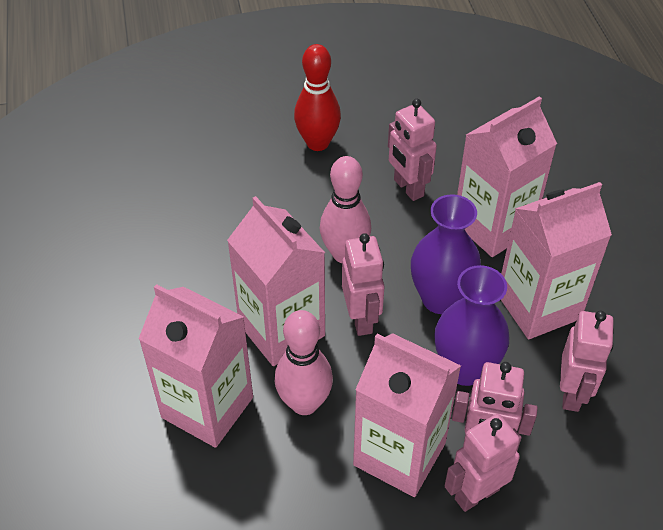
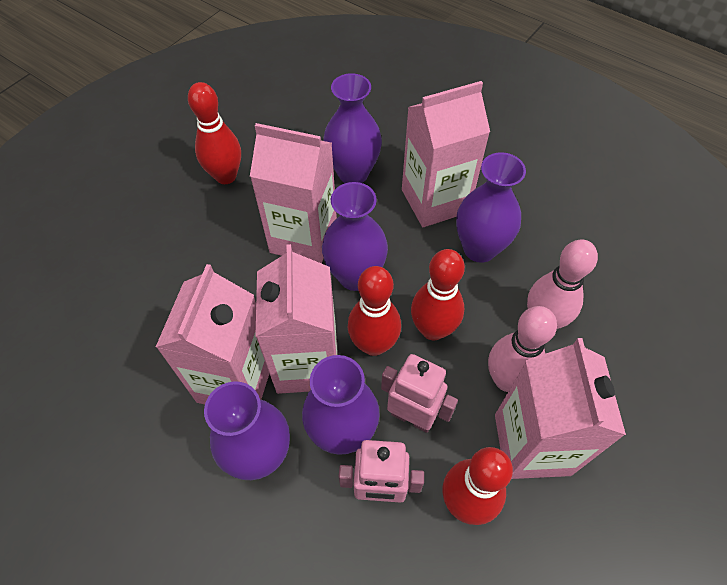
pink robot: [342,233,385,336] [388,99,437,201] [444,414,522,512] [452,362,538,440] [560,311,614,412] = 5 -> [339,440,424,503] [381,354,458,433] = 2
purple vase: [411,194,481,314] [434,265,509,386] = 2 -> [204,381,290,480] [302,355,380,455] [322,182,388,291] [323,73,382,183] [456,152,526,263] = 5
red bowling pin: [294,44,341,151] = 1 -> [188,82,241,184] [348,266,401,356] [411,249,465,340] [442,447,513,525] = 4

